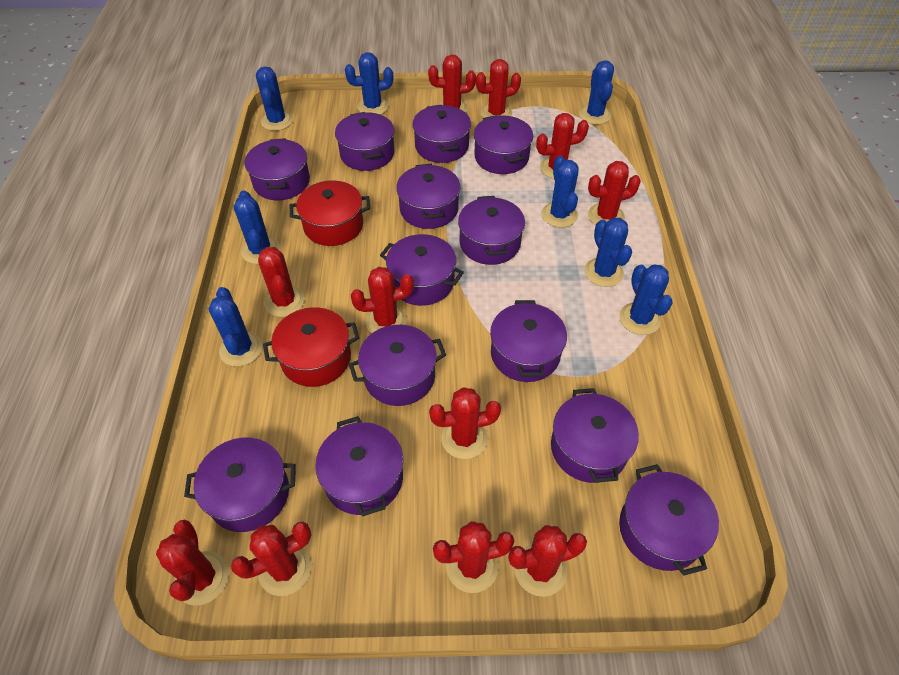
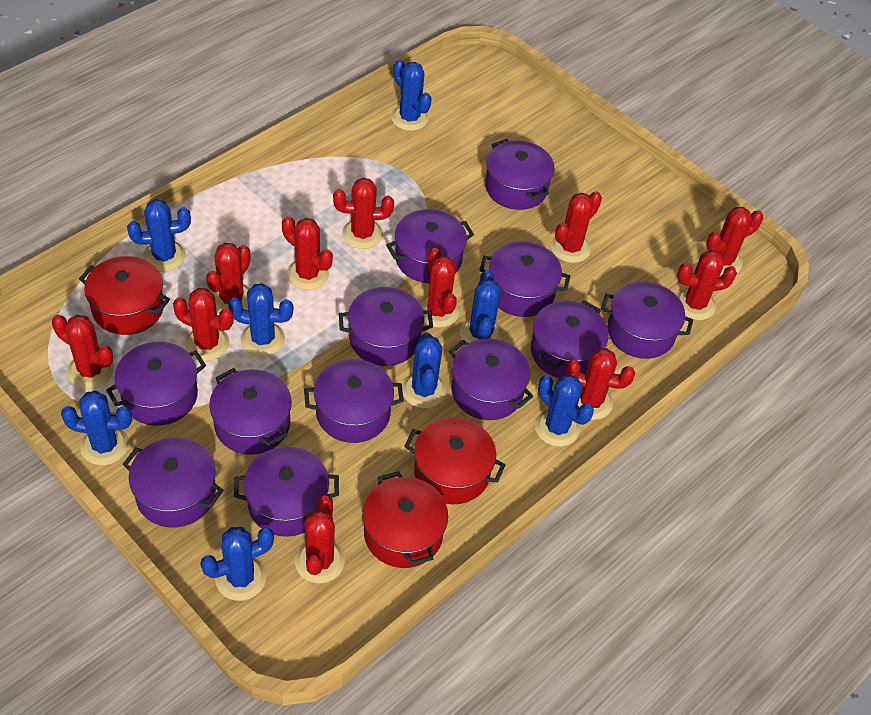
purple pot: [184,437,296,532] [245,138,310,200] [315,416,403,517] [335,112,394,171] [349,325,446,406] [380,234,464,306] [396,164,460,229] [412,105,471,163] [458,196,525,265] [474,115,533,174] [490,300,567,382] [551,388,639,483] [619,464,719,576] = 13 -> [106,342,206,426] [123,438,224,528] [209,368,292,455] [234,447,339,537] [304,359,404,443] [339,287,433,366] [386,209,474,283] [449,338,533,420] [479,242,570,317] [485,139,555,210] [531,301,609,378] [601,281,693,359] = 12
red pot: [263,307,359,387] [290,180,371,246] = 2 -> [79,256,170,335] [362,471,448,568] [404,417,505,504] = 3

